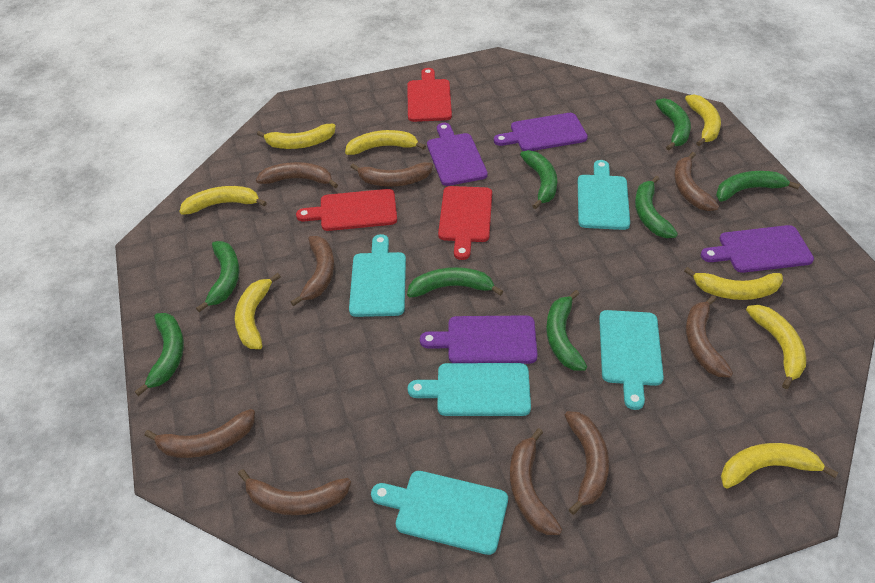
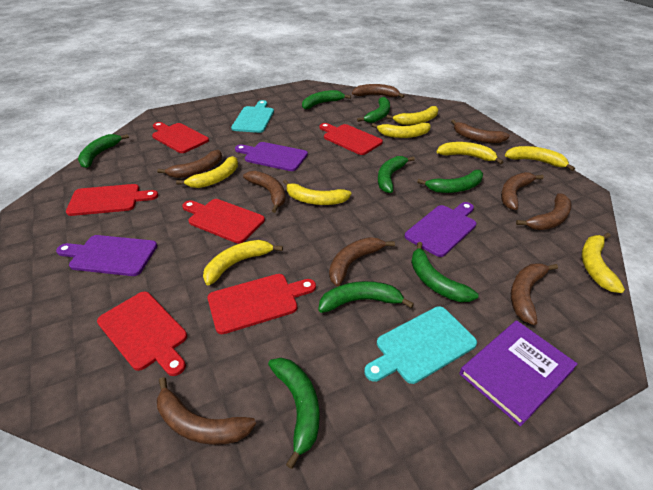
purple book: none = 0 -> [460,320,578,427] = 1
purple cutting board: [420,315,538,364] [427,123,488,186] [494,113,588,151] [701,225,814,273] = 4 -> [56,235,157,276] [235,142,308,171] [405,202,476,257] = 3
red cutting board: [296,189,397,231] [407,68,452,122] [438,186,492,260] = 3 -> [66,184,158,216] [97,291,187,376] [152,122,209,153] [182,199,265,244] [208,274,316,334] [320,123,383,155] = 6
turquoise cutting board: [349,234,406,317] [371,471,508,555] [408,363,531,416] [578,160,630,230] [599,310,664,410] = 5 -> [231,100,274,133] [364,306,477,384] = 2

